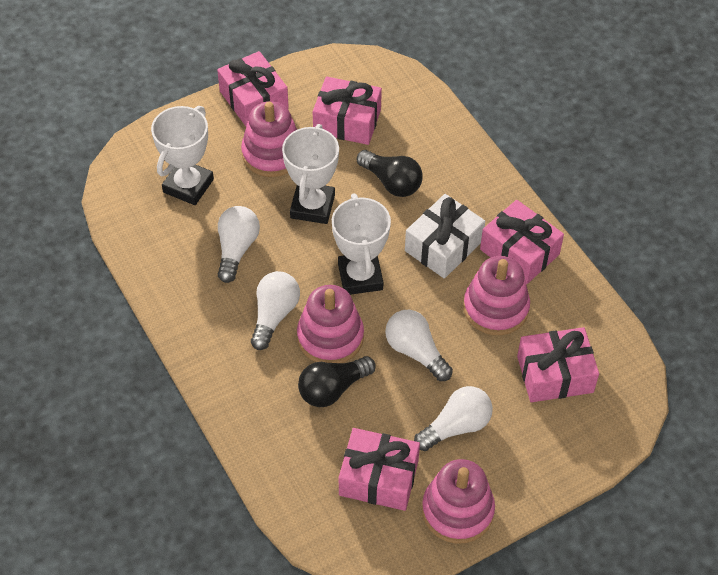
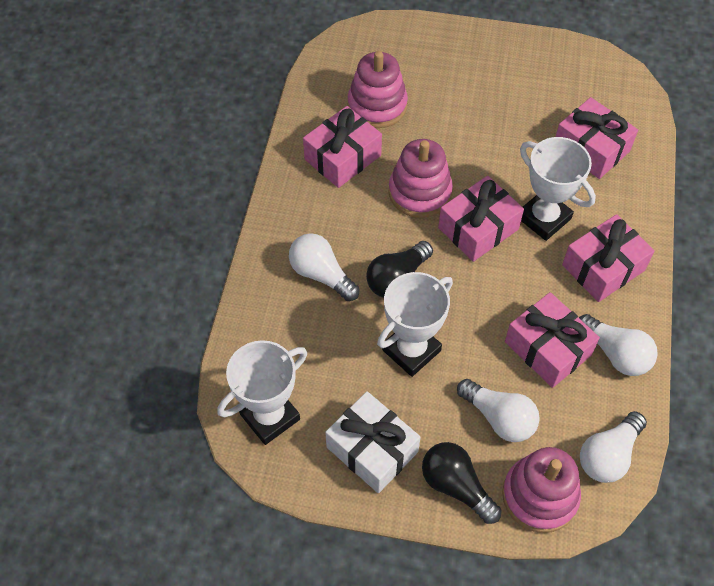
pink stacking toy: [241,101,297,177] [297,285,364,363] [422,459,495,544] [463,256,530,335] = 4 -> [348,51,408,128] [389,139,453,218] [502,447,581,533] = 3

